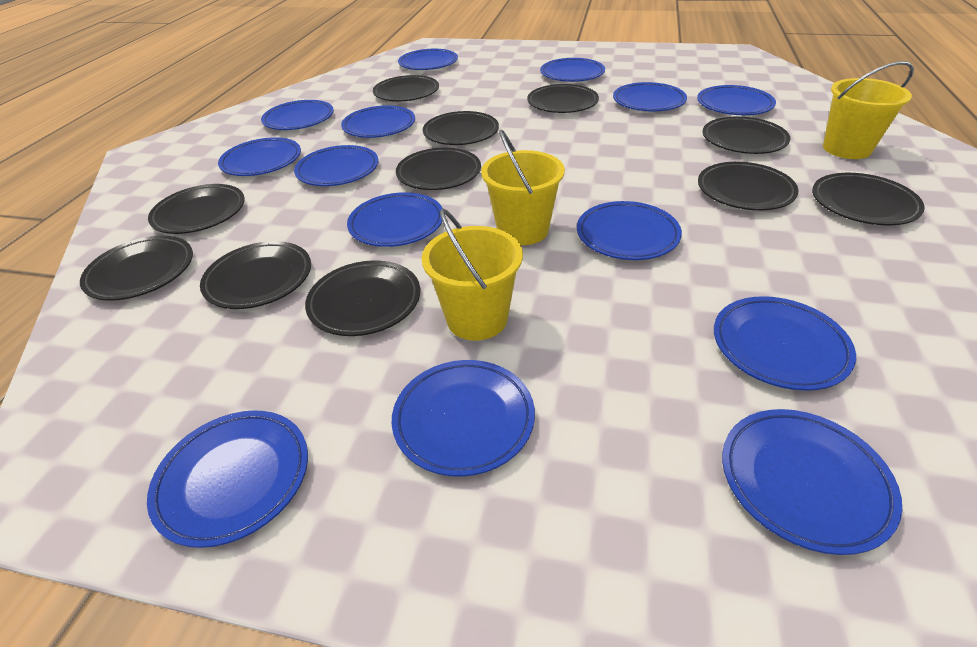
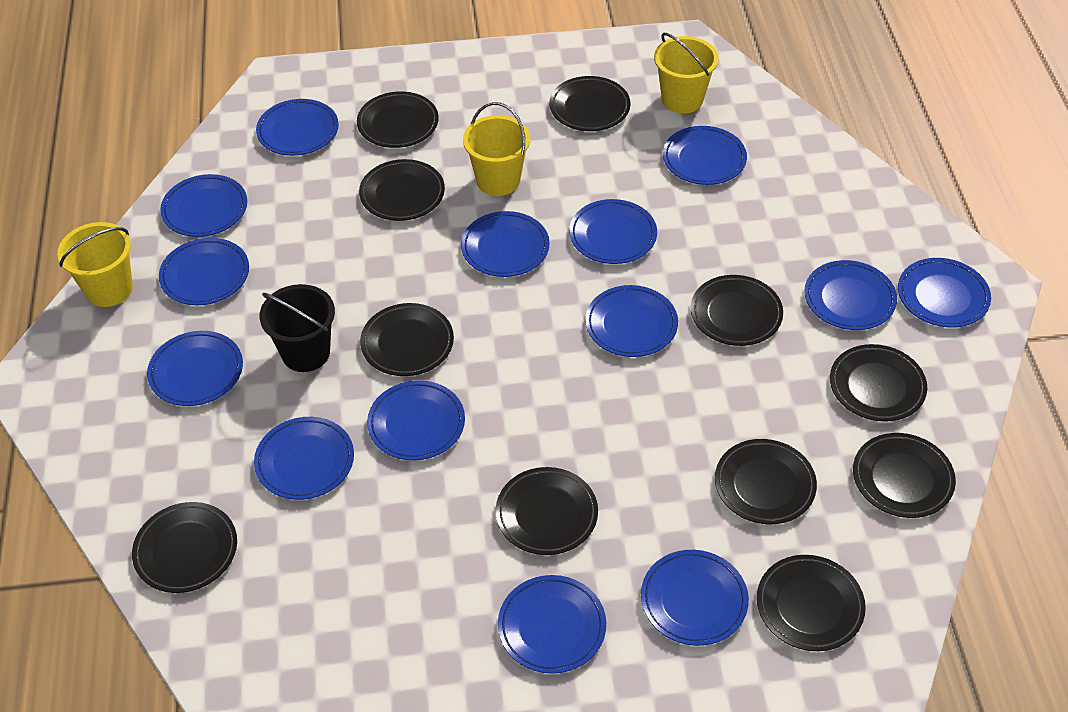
black bucket: none = 0 -> [260,284,335,372] = 1

